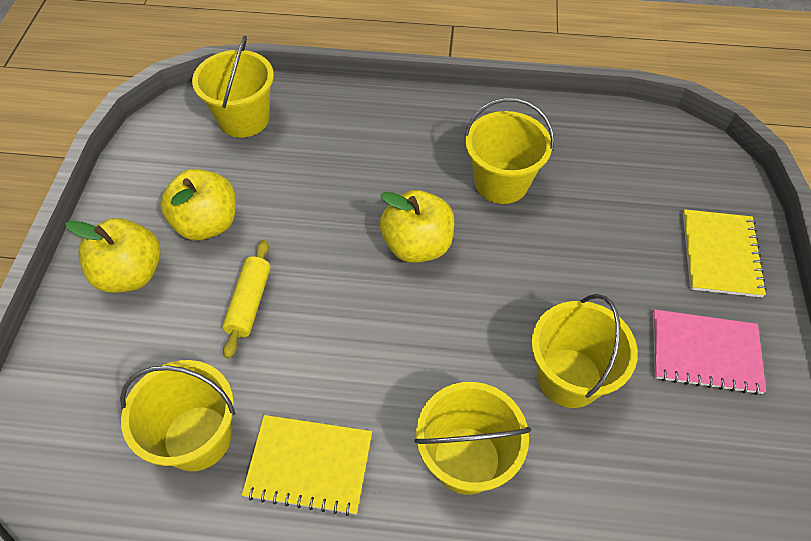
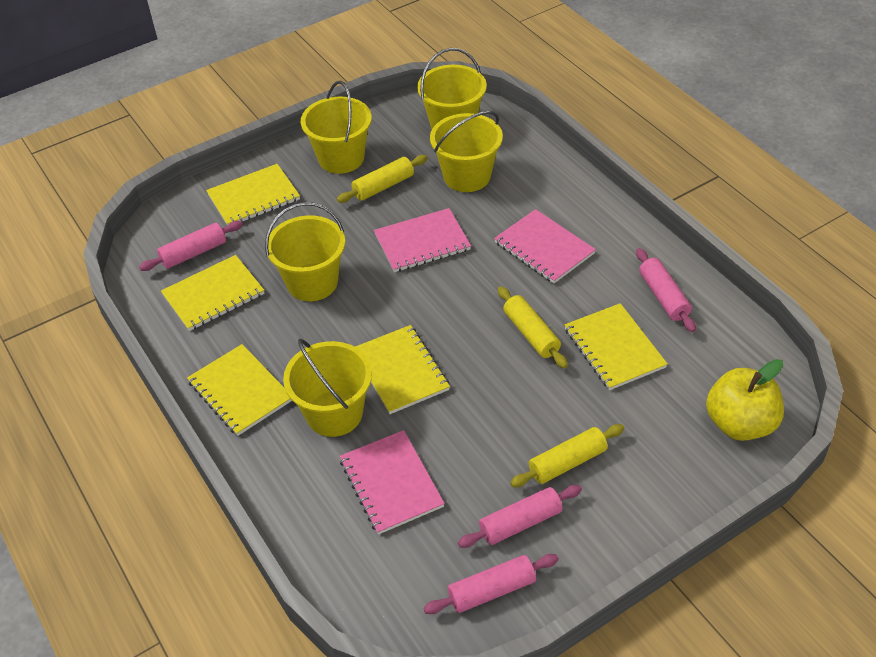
pink notebook: [653,309,766,395] = 1 -> [340,430,445,535] [374,208,471,272] [494,209,596,283] = 3
pink rolling pin: none = 0 -> [139,221,243,271] [423,554,559,614] [458,485,582,548] [636,248,696,332] = 4
yellow apple: [65,218,161,293] [160,169,236,241] [380,190,455,263] = 3 -> [706,359,784,441] = 1
yellow notebook: [242,415,372,516] [683,209,767,298] = 2 -> [161,255,264,331] [187,344,292,436] [206,164,300,225] [355,325,450,414] [565,303,668,390] = 5
yellow rolling pin: [222,240,270,359] = 1 -> [337,155,427,203] [498,287,568,368] [510,424,624,487] = 3

